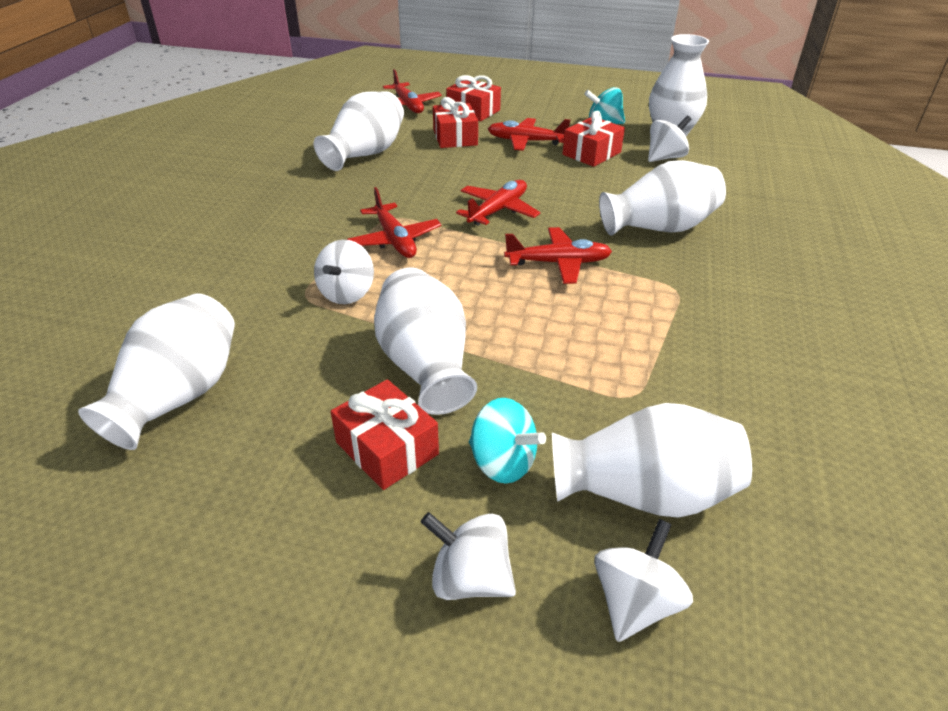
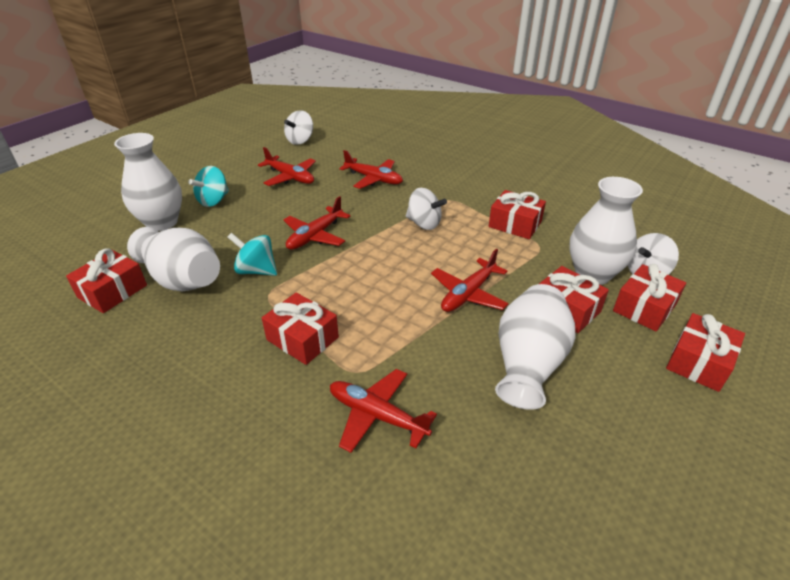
red gift: [331,379,439,490] [433,97,478,148] [446,75,501,121] [563,111,625,167] = 4 -> [66,248,147,313] [262,293,339,365] [489,190,546,239] [539,266,609,333] [613,264,686,331] [666,313,745,392] = 6
white spinning top: [314,240,374,304] [421,512,516,600] [594,519,693,642] [648,116,691,162] = 4 -> [284,110,313,145] [406,188,447,230] [628,233,679,275] = 3
white vase: [78,293,235,450] [313,92,404,171] [374,268,477,415] [552,403,752,518] [599,160,726,236] [649,34,709,136] = 6 -> [114,133,182,231] [127,227,220,291] [495,284,576,410] [569,177,643,285] = 4

